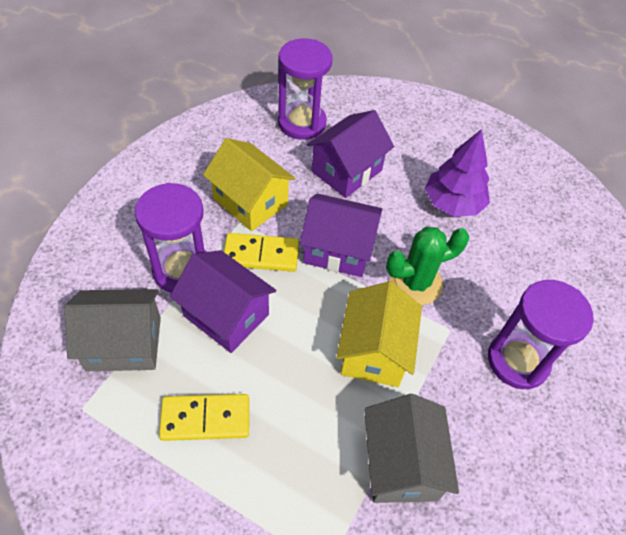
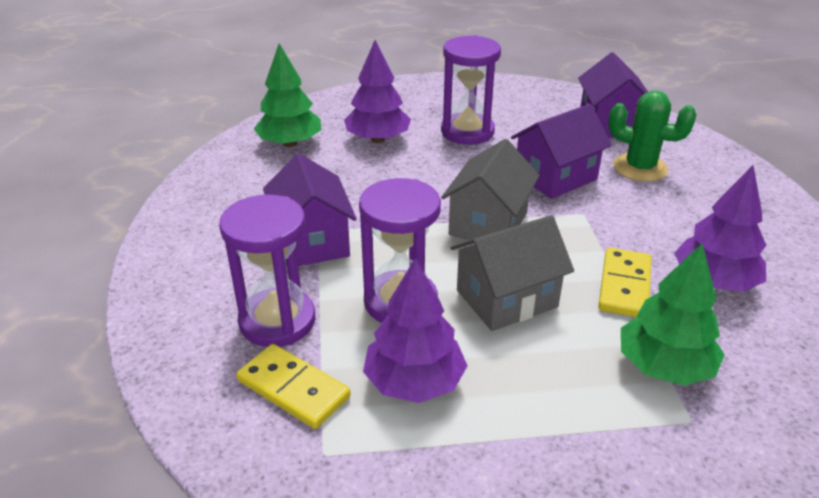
green tree: none = 0 -> [254,43,321,147] [621,243,725,386] = 2
purple tree: [425,129,490,217] = 1 -> [344,40,411,143] [363,257,467,403] [674,165,766,292] = 3
yellow house: [203,138,296,231] [336,281,422,387] = 2 -> none = 0

